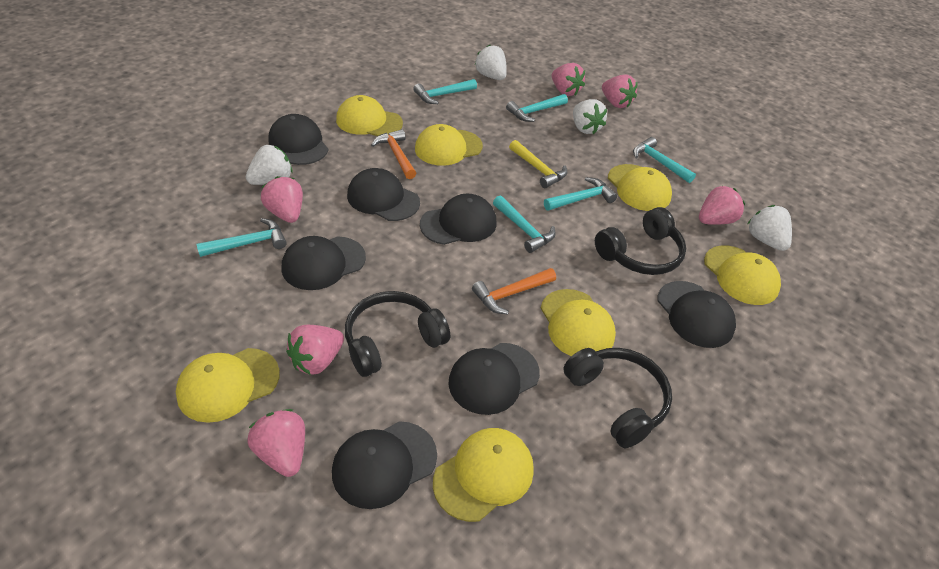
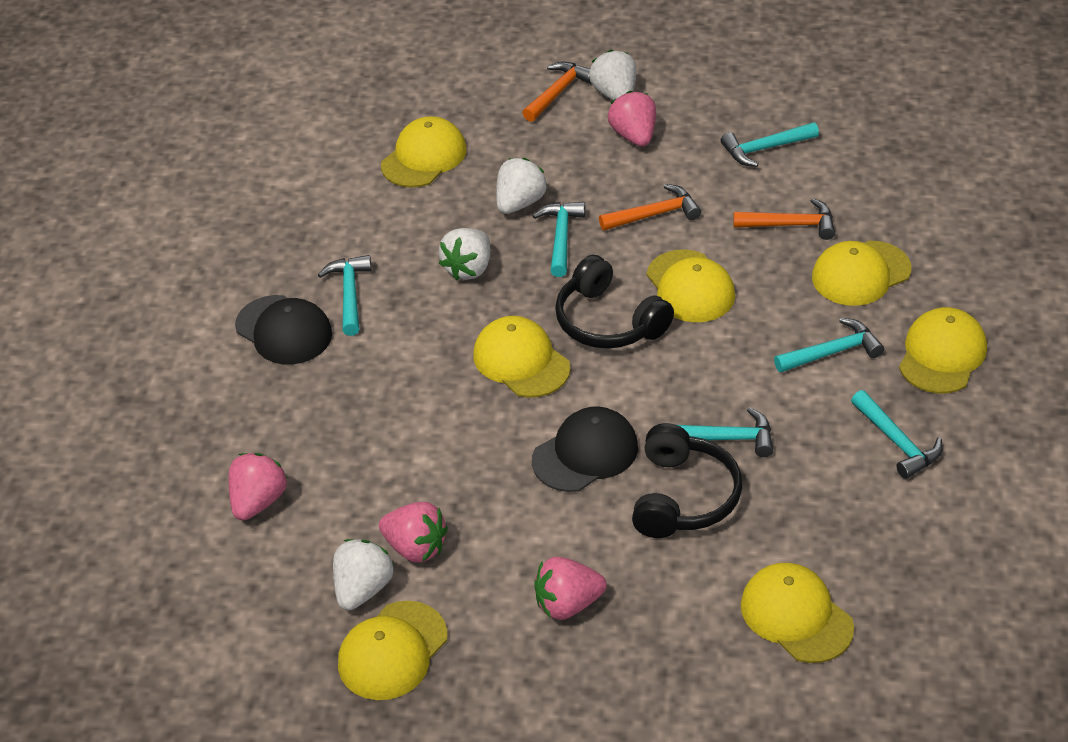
black cap: [269,114,328,165] [282,236,366,290] [332,421,437,509] [347,168,420,221] [420,194,496,245] [448,343,540,415] [657,281,736,348] = 7 -> [235,295,332,364] [532,406,638,492] = 2
black headphones: [345,291,450,377] [563,348,672,448] [595,207,686,275] = 3 -> [555,255,674,349] [632,423,742,538] = 2
orange hammer: [371,129,416,179] [472,268,556,315] = 2 -> [522,62,591,122] [599,184,701,231] [733,198,835,240] = 3
pink strawberry: [247,409,305,477] [261,176,303,223] [286,325,344,375] [551,63,585,96] [602,74,638,108] [699,186,745,225] = 6 -> [228,453,287,521] [379,502,448,563] [534,557,607,620] [608,91,656,147] = 4
yellow hammer: [509,140,567,188] = 1 -> none = 0

